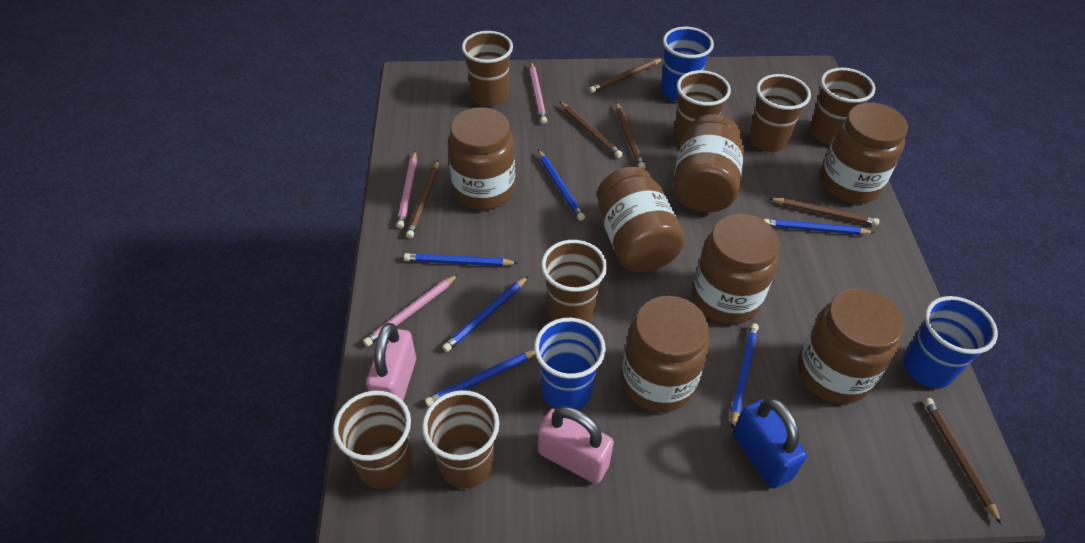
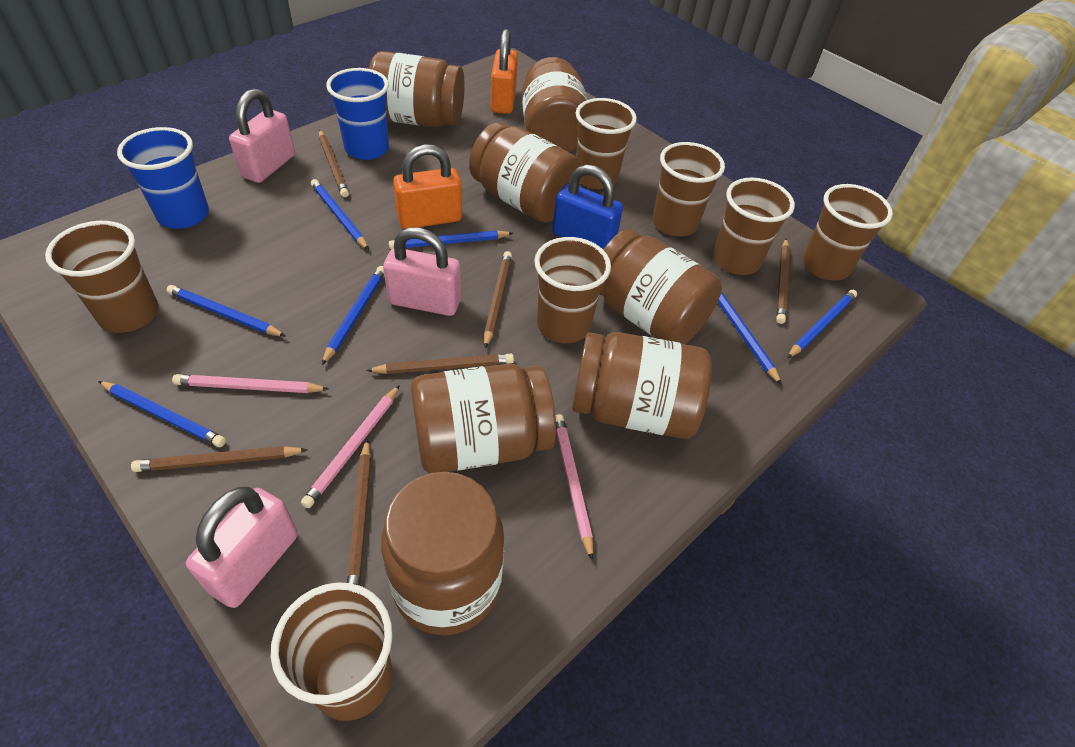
blue cup: [534,318,606,410] [661,27,714,101] [903,296,998,388] = 3 -> [117,127,209,229] [326,68,389,160] = 2
blue pencil: [404,253,518,266] [425,350,535,407] [442,276,528,352] [538,150,585,221] [731,323,759,429] [763,219,875,235] = 6 -> [98,381,226,447] [166,285,285,336] [311,179,369,250] [322,266,384,365] [389,230,513,249] [718,291,782,385] [787,290,857,358] = 7
orange padlock: none = 0 -> [393,144,462,229] [491,29,518,114] = 2
pink padlock: [366,323,416,401] [538,406,614,484] = 2 -> [186,487,298,608] [229,89,295,183] [383,227,461,316] = 3

